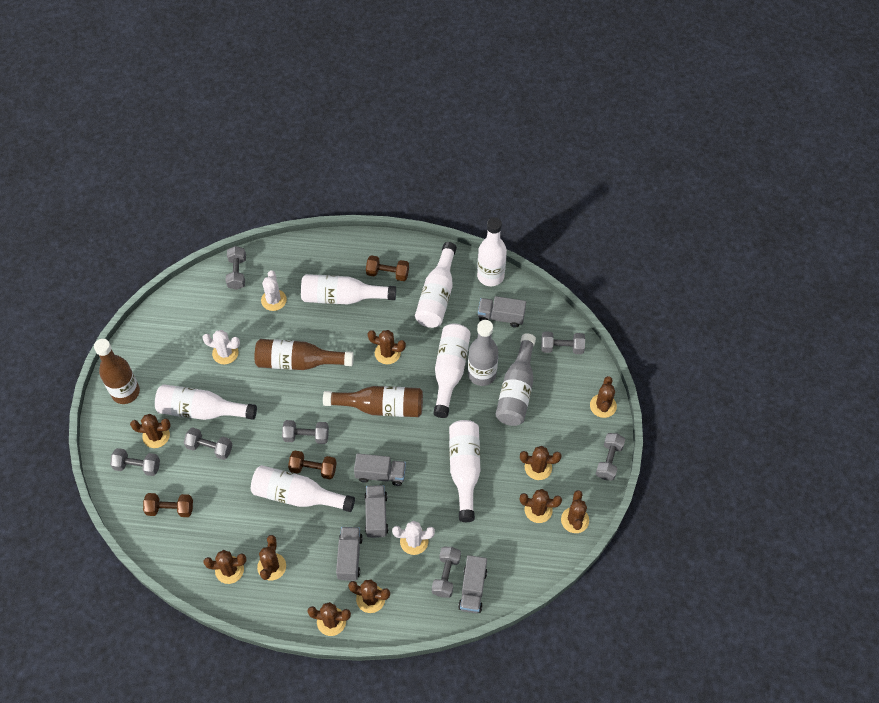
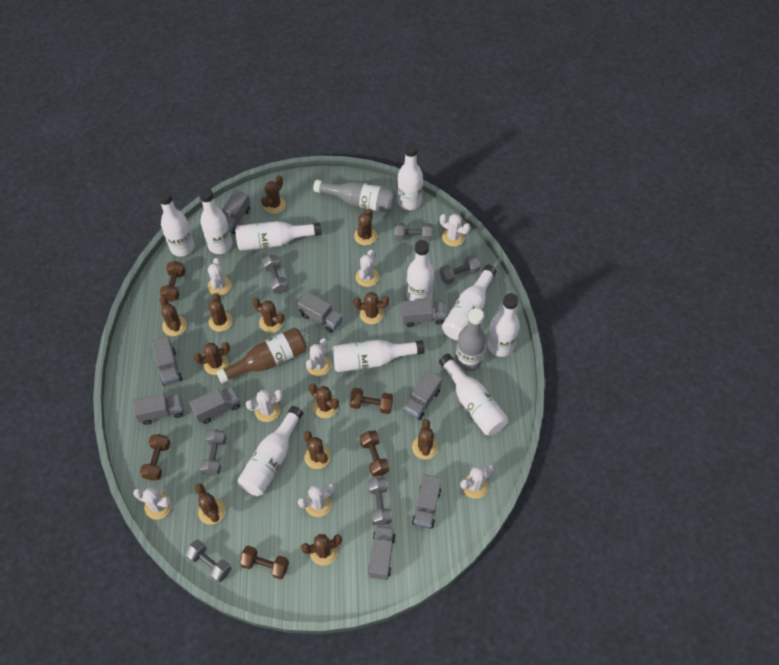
brown bottle: [94,339,140,404] [255,339,354,370] [323,386,423,417] = 3 -> [216,328,307,384] = 1
brown cactus: [130,414,171,448] [203,550,246,584] [257,535,286,581] [307,602,351,636] [348,579,390,613] [367,330,406,364] [520,446,561,480] [520,489,562,523] [561,490,589,533] [590,376,617,418] = 10 -> [160,297,187,336] [194,342,230,375] [195,483,225,525] [208,294,233,332] [252,298,285,333] [261,175,286,214] [301,534,342,566] [304,431,331,469] [309,384,339,418] [353,292,389,324] [354,209,377,245] [412,419,438,460] = 12
brown dumbbell: [143,493,193,517] [288,450,337,479] [366,255,409,281] = 3 -> [140,434,170,481] [160,261,185,302] [239,546,289,580] [349,388,393,414] [360,431,389,477] = 5
grey dumbbell: [110,448,160,476] [184,427,233,460] [226,246,246,290] [282,420,329,444] [432,547,461,598] [541,331,585,354] [596,433,625,481] = 7 -> [185,539,231,583] [200,429,227,476] [262,255,288,294] [368,477,392,525] [395,222,432,242] [440,255,480,285] = 6
grey truck: [336,527,363,581] [354,453,406,486] [364,485,388,538] [458,555,487,613] [478,296,526,328] = 5 -> [133,393,184,425] [151,336,182,386] [189,386,240,424] [222,190,250,234] [298,291,343,333] [368,526,396,580] [401,299,446,327] [404,370,442,420] [412,474,442,529] = 9
white bottle: [155,384,257,420] [251,465,355,512] [301,274,396,305] [415,242,457,328] [433,324,471,418] [449,420,480,522] [477,217,507,286] = 7 -> [157,190,195,256] [199,187,232,254] [235,221,322,251] [237,406,303,496] [332,340,425,372] [397,142,423,210] [407,240,434,301] [439,354,508,435] [442,265,497,340] [487,293,519,357] = 10
white cactus: [202,330,240,364] [261,270,287,311] [392,521,435,555] = 3 -> [133,488,172,520] [208,258,231,296] [246,390,283,422] [298,483,335,517] [306,338,331,376] [356,250,379,287] [440,214,470,246] [460,464,494,499] = 8

